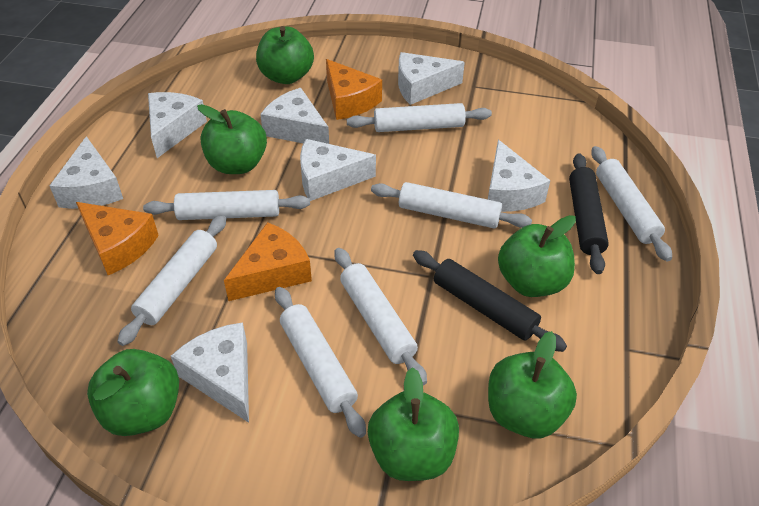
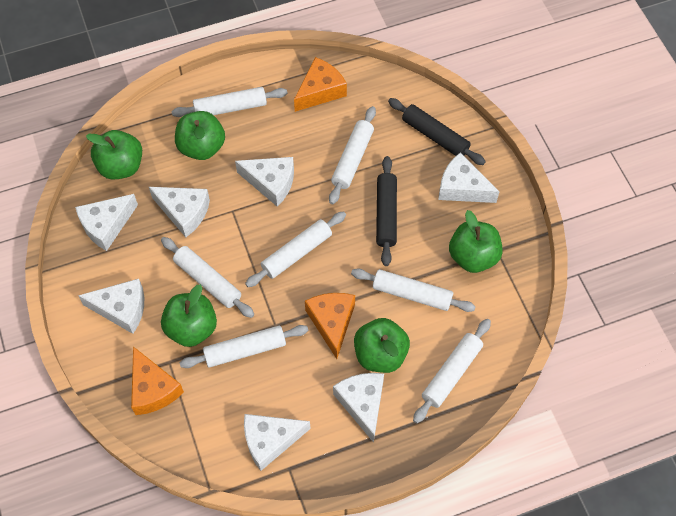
green apple: [87,349,179,436] [197,104,267,174] [256,26,314,84] [368,367,459,481] [488,331,577,438] [498,215,576,297] = 6 -> [86,130,142,179] [161,284,217,347] [175,111,225,160] [354,318,410,373] [449,210,503,273] = 5

